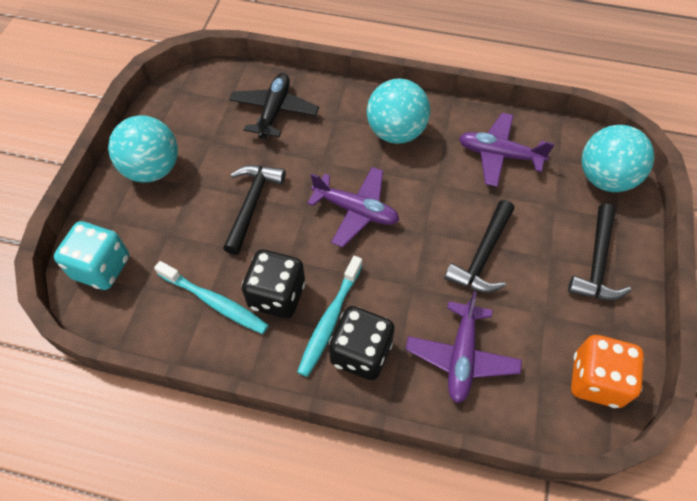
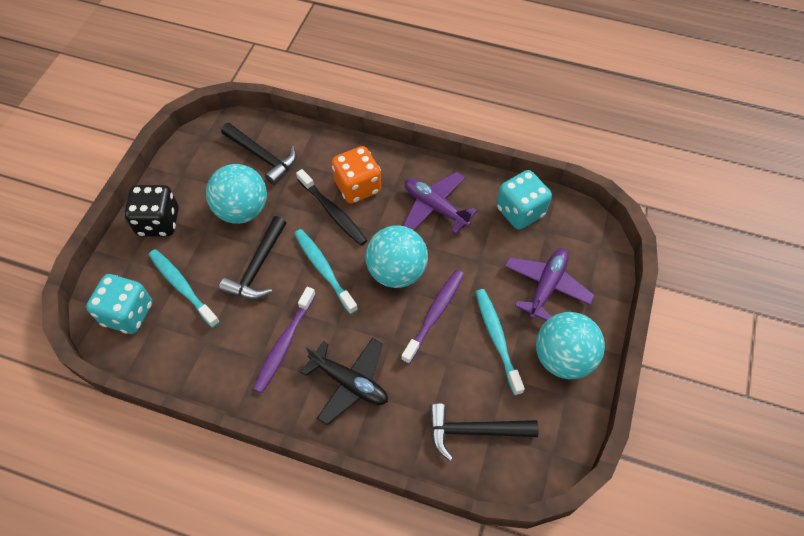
black dice: [242,250,306,318] [329,306,395,380] = 2 -> [124,185,179,236] = 1
black toothbrush: none = 0 -> [296,169,367,246] = 1
purple plane: [307,167,399,248] [405,291,522,403] [459,113,555,187] = 3 -> [403,172,477,234] [504,248,595,321] = 2
purple toothbrush: none = 0 -> [253,287,316,393] [401,270,464,364] = 2
turquoise dice: [54,221,129,290] = 1 -> [86,274,152,334] [496,170,552,230] = 2
turquoise toothbrush: [154,261,269,334] [297,256,363,377] = 2 -> [149,249,220,328] [294,229,358,314] [476,289,525,395] = 3

